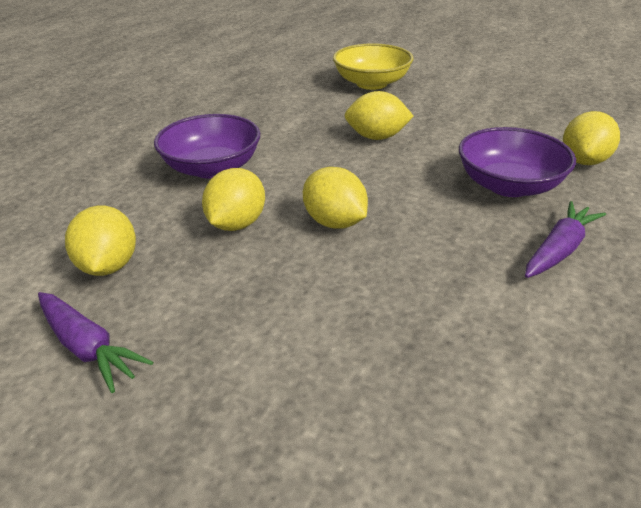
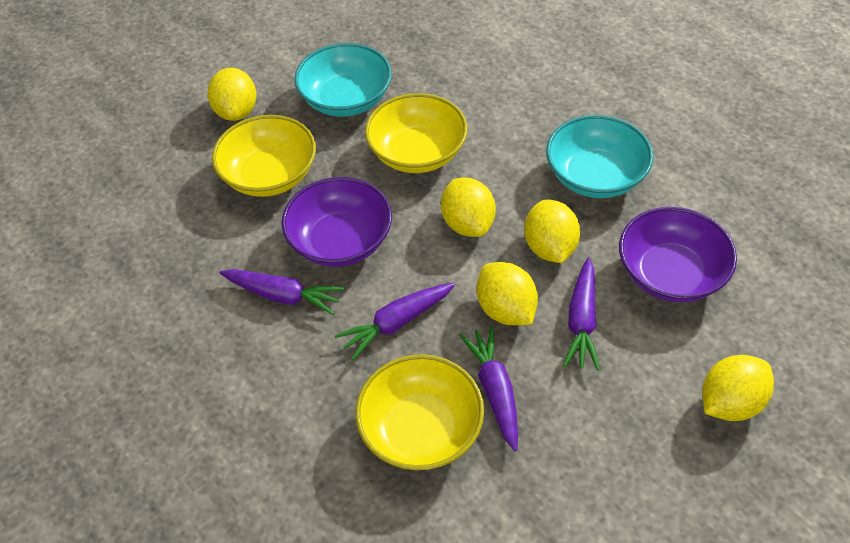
purple carrot: [38,292,154,393] [525,201,606,278] = 2 -> [220,269,344,315] [335,283,455,360] [459,326,518,451] [563,257,600,370] = 4
turquoise bowl: none = 0 -> [294,43,392,117] [546,115,654,198] = 2
yellow bowl: [333,43,413,90] = 1 -> [212,115,316,197] [355,354,484,470] [365,93,468,173] = 3

